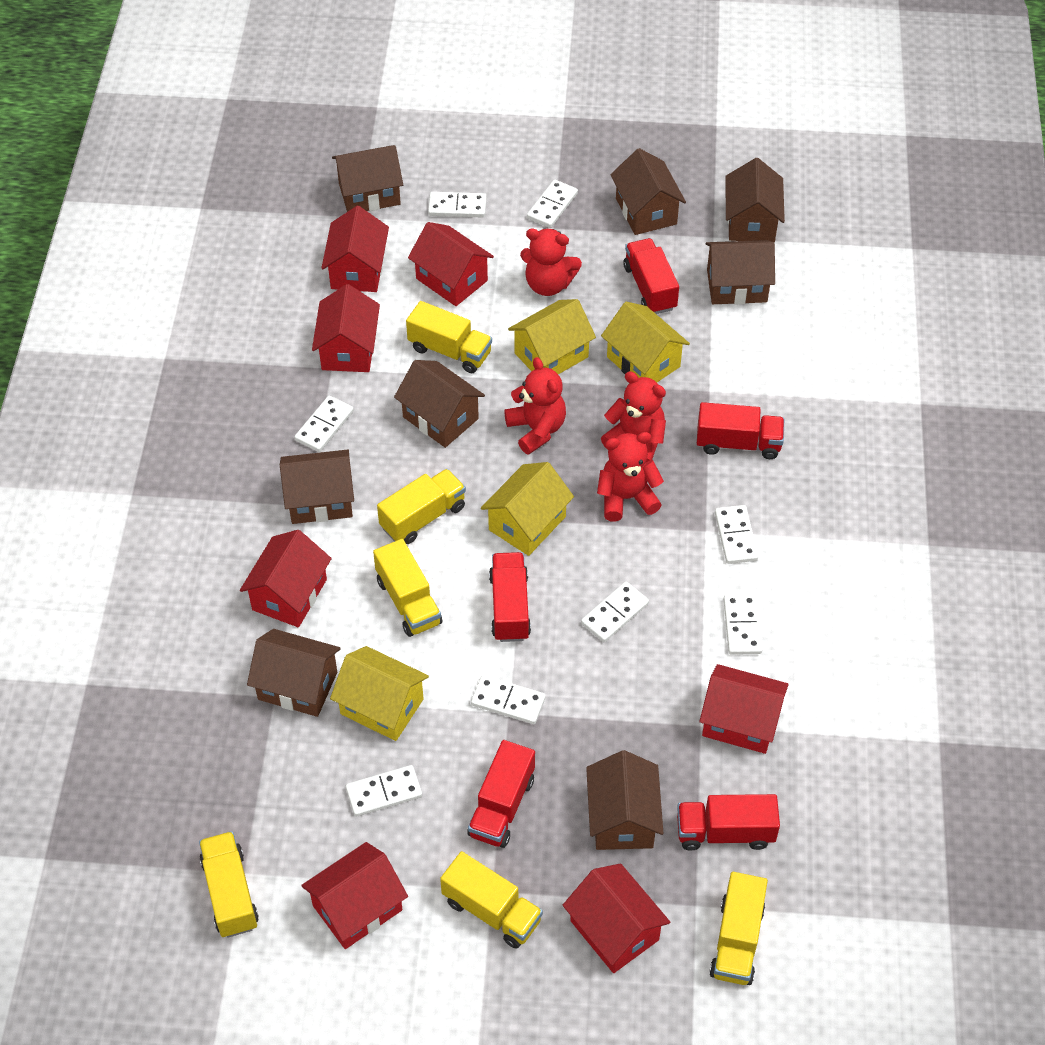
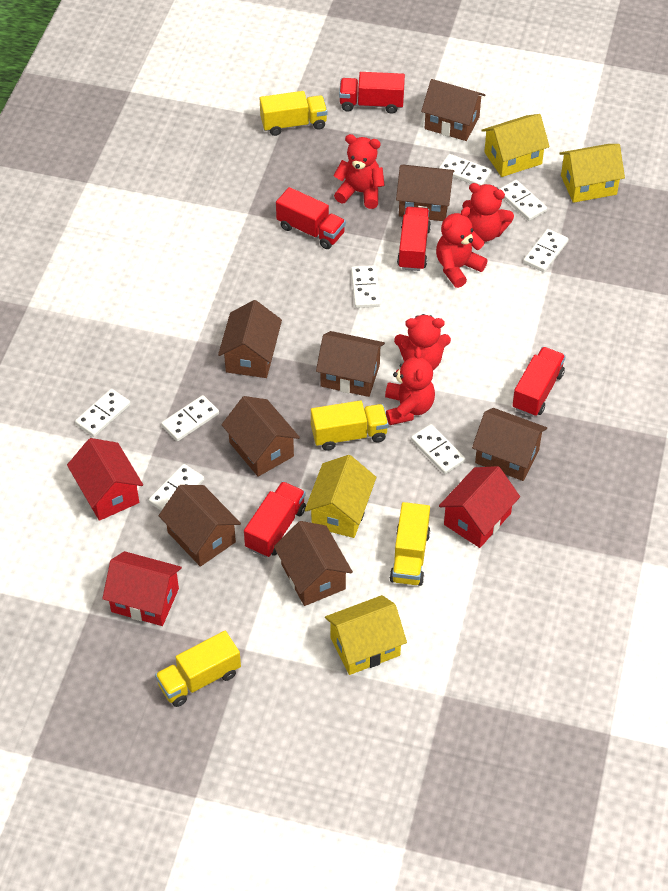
red house: [240,530,332,627] [301,842,408,949] [312,284,380,372] [321,206,389,292] [408,222,494,306] [563,863,670,973] [699,664,789,754] = 7 -> [67,438,143,521] [102,551,182,626] [439,466,520,548] = 3
red teddy bear: [504,357,566,455] [520,228,582,296] [597,432,664,522] [601,371,666,462] = 4 -> [334,134,385,209] [385,347,435,425] [394,314,451,370] [436,207,488,288] [462,183,514,242] = 5
yellow truck: [199,831,259,938] [373,539,442,637] [377,469,466,544] [406,301,492,373] [440,851,543,949] [709,872,768,985] = 6 -> [155,631,241,707] [260,91,327,136] [311,400,389,451] [390,502,430,586] = 4

